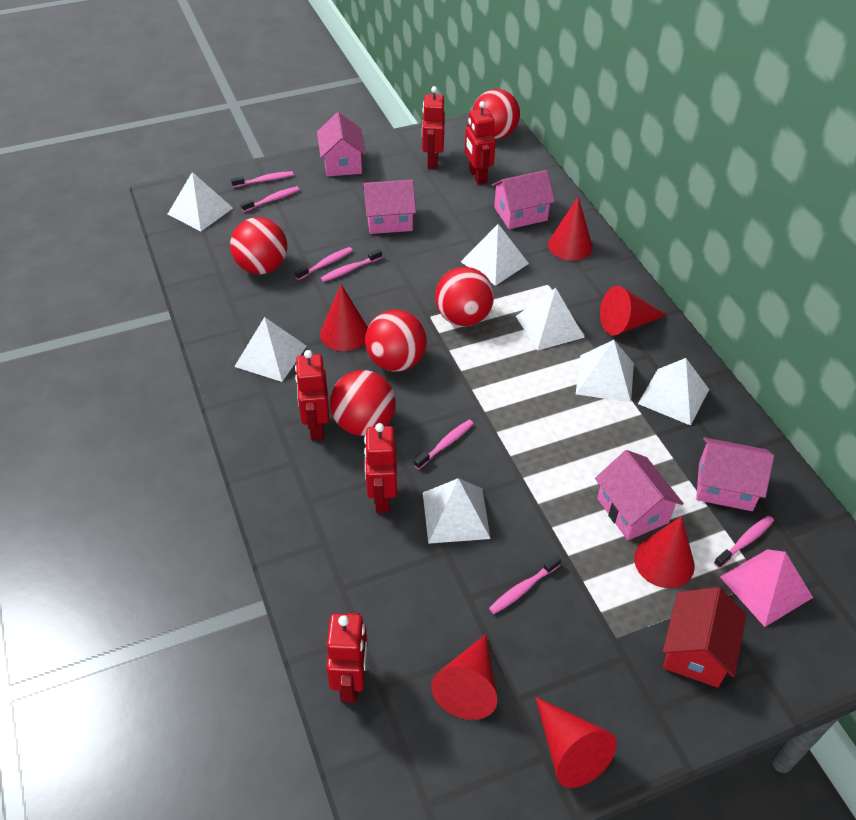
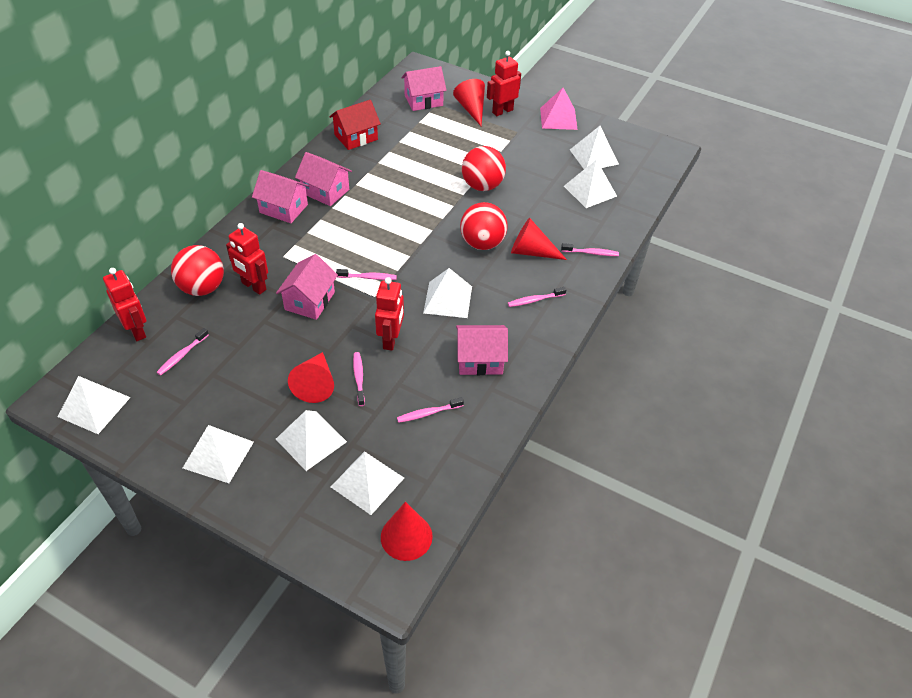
pink toothbrush: [231,171,294,188] [241,186,300,212] [295,247,353,280] [321,249,382,282] [414,420,474,469] [489,555,561,614] [714,516,774,568] = 7 -> [157,328,209,375] [336,269,397,280] [353,352,365,406] [397,397,464,423] [508,287,566,307] [561,243,619,256] = 6
red ball: [230,217,287,274] [330,370,396,436] [365,310,427,372] [435,267,494,326] [473,89,520,139] = 5 -> [171,245,224,296] [460,202,508,250] [462,146,506,191] = 3
red cone: [320,284,368,351] [431,634,497,720] [535,697,617,788] [548,197,593,261] [600,286,667,335] [634,516,695,588] = 6 -> [288,352,334,403] [381,502,433,561] [453,79,485,126] [511,218,567,260] = 4
red robot: [295,350,329,440] [326,612,368,703] [364,423,397,513] [422,86,445,169] [465,101,496,185] = 5 -> [103,268,146,341] [226,223,268,295] [375,277,404,351] [487,51,521,116] = 4

